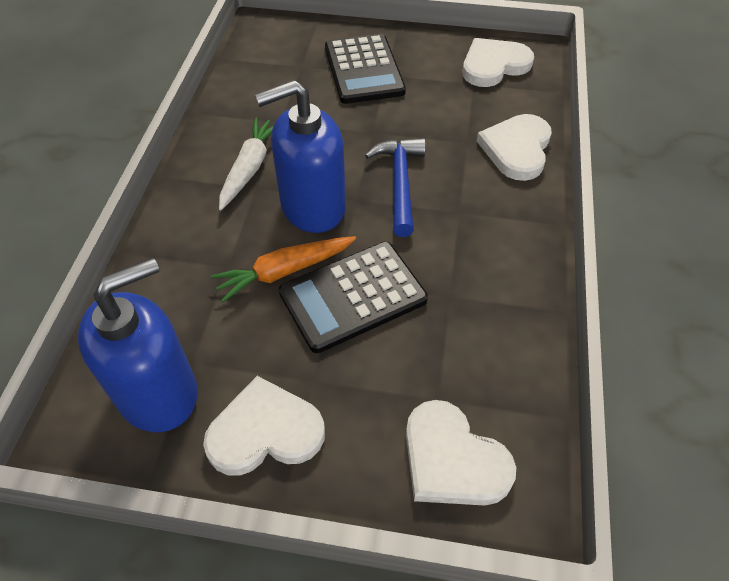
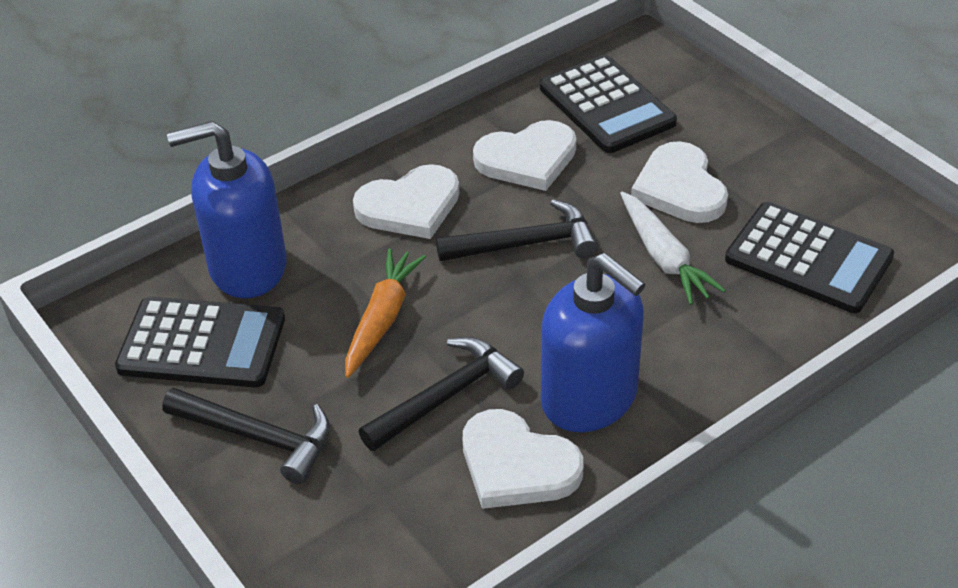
black calculator: [279,242,428,353] [325,34,406,104] = 2 -> [115,297,285,387] [540,55,677,153] [725,202,894,313] = 3
black hammer: none = 0 -> [162,388,330,484] [359,337,524,451] [436,200,598,261] = 3
blue hammer: [365,138,426,237] = 1 -> none = 0

